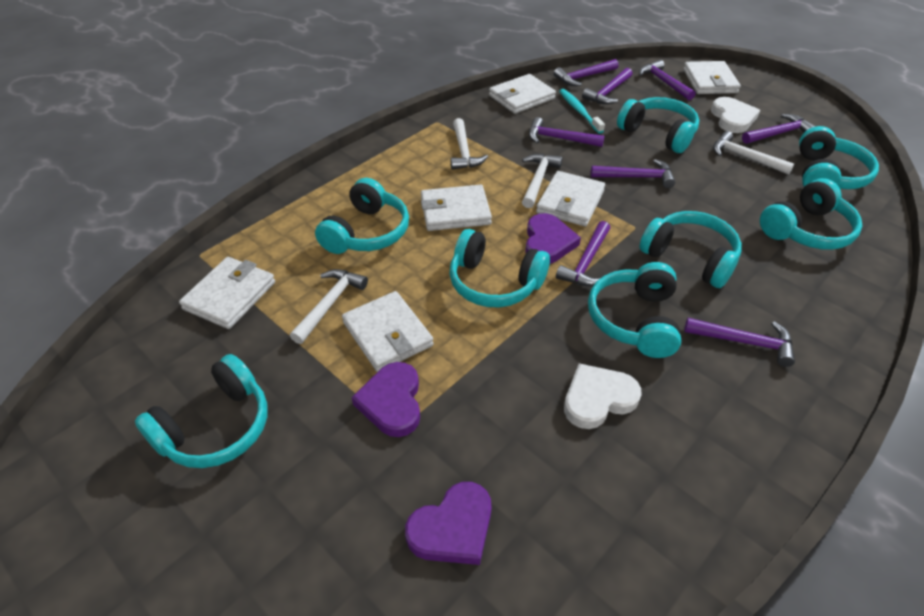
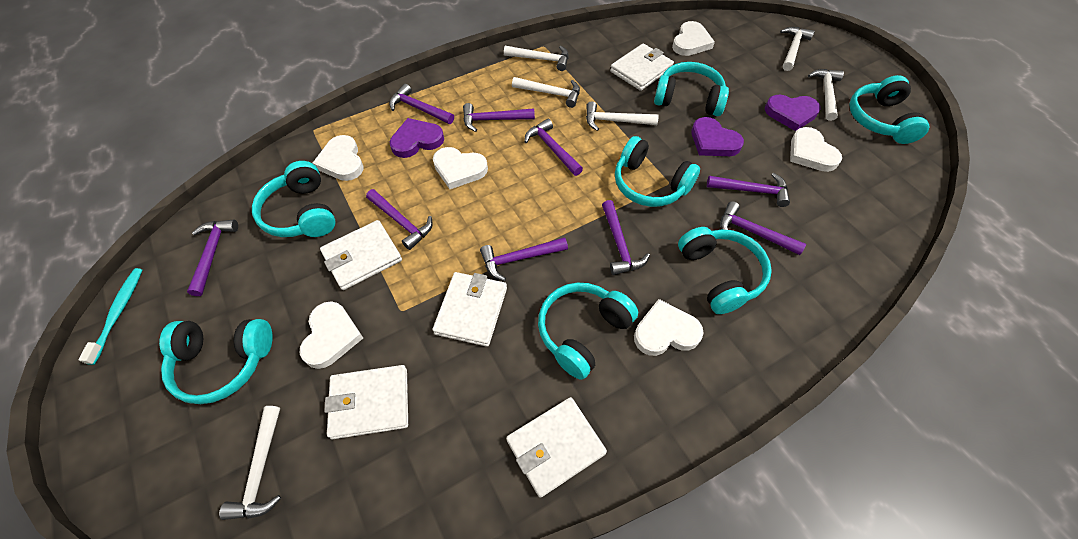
purple hammer: [529,117,605,147] [554,59,619,86] [556,221,610,286] [582,68,632,104] [591,159,675,188] [639,60,696,100] [684,318,795,367] [742,114,816,144] = 8 -> [187,219,238,296] [366,189,433,250] [389,84,454,124] [463,103,535,132] [480,237,568,281] [525,119,583,176] [602,200,650,275] [707,173,790,207] [720,201,806,255] = 9
turquoise headphones: [135,354,268,468] [315,178,409,254] [450,229,550,307] [588,262,681,358] [617,97,699,153] [639,211,742,288] [760,178,862,250] [799,126,879,189] = 8 -> [159,319,273,404] [252,161,336,237] [538,283,638,380] [615,136,700,207] [654,62,729,116] [678,227,772,314] [849,75,930,144] = 7
white hammer: [290,269,368,344] [451,118,488,170] [522,154,563,208] [713,131,794,175] = 4 -> [219,406,281,520] [504,46,569,71] [512,77,580,108] [586,101,659,131] [780,27,815,71] [808,69,844,121] = 6
white heart: [564,363,642,429] [711,97,760,133] = 2 -> [300,301,363,369] [313,135,363,181] [433,147,488,189] [634,299,703,356] [672,21,715,56] [790,127,842,172] = 6
white wallet: [179,257,275,329] [342,291,434,372] [421,185,492,231] [489,74,556,114] [536,171,605,226] [683,61,741,94] = 6 -> [320,220,402,290] [324,365,408,439] [433,272,507,347] [506,397,607,498] [610,44,674,91] = 5

